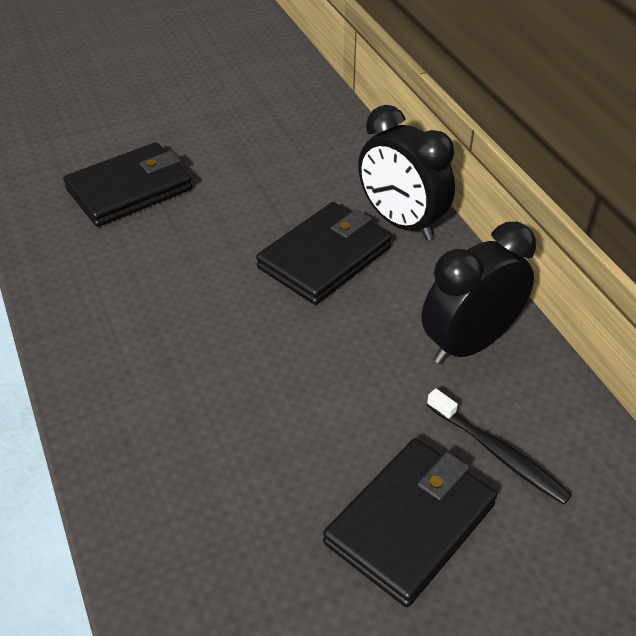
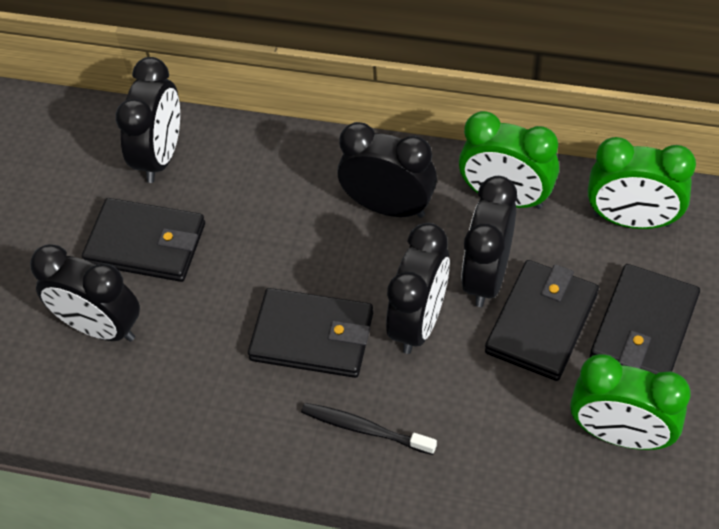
black clock: [358,105,455,240] [421,222,536,364] = 2 -> [30,244,140,342] [115,57,180,183] [338,122,437,218] [386,223,450,354] [461,176,517,307] = 5
black wallet: [63,142,192,227] [256,202,391,305] [323,439,497,607] = 3 -> [82,198,205,282] [248,288,373,378] [485,260,599,381] [590,264,700,374] = 4
green clock: none = 0 -> [459,111,559,209] [570,354,691,450] [588,137,696,229] = 3

